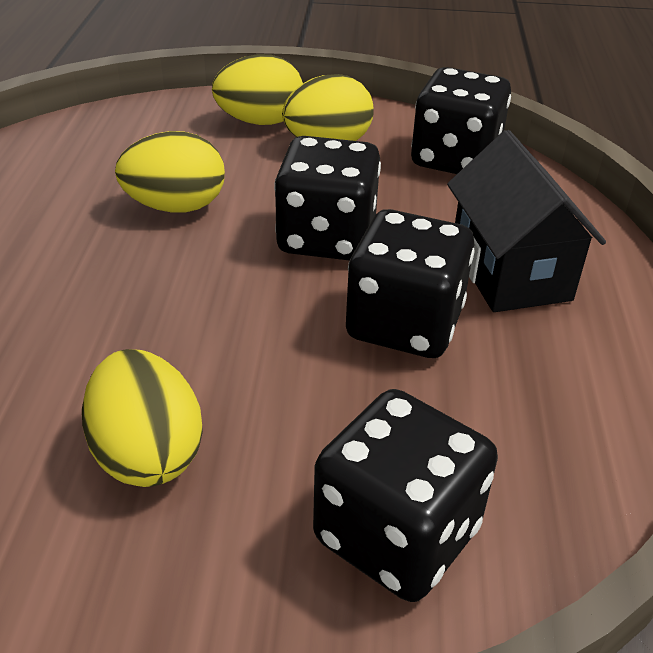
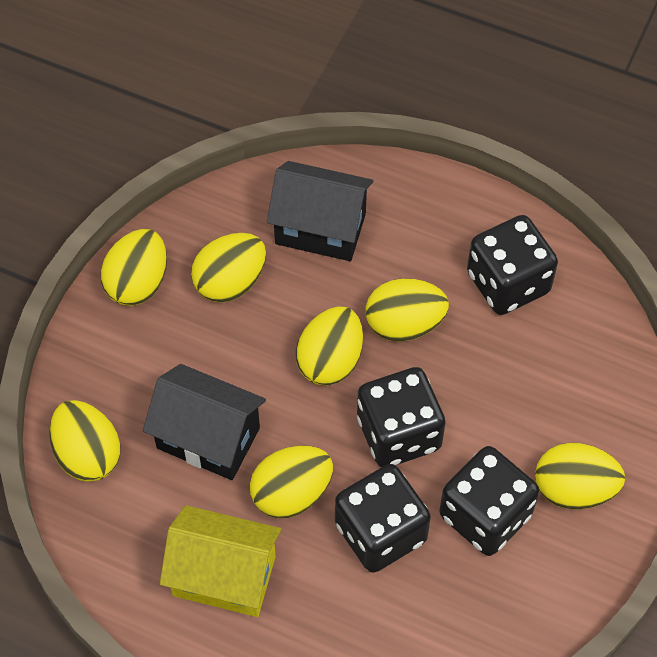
black house: [447,130,606,312] = 1 -> [143,364,266,480] [267,161,373,261] = 2
yellow egg: [82,349,203,487] [115,131,225,213] [212,54,303,125] [282,74,374,141] = 4 -> [49,400,120,482] [101,229,167,306] [191,233,266,302] [250,446,333,518] [296,307,363,386] [366,278,449,342] [535,443,625,509] = 7
yellow house: none = 0 -> [160,505,281,617] = 1

